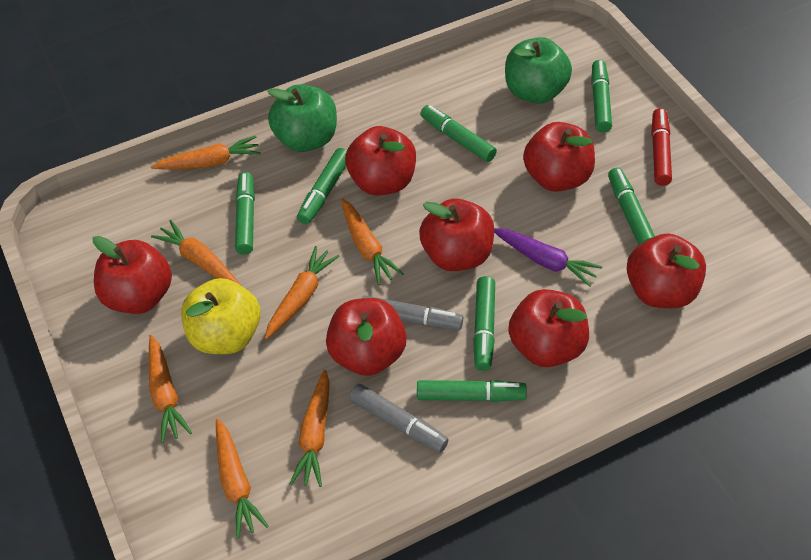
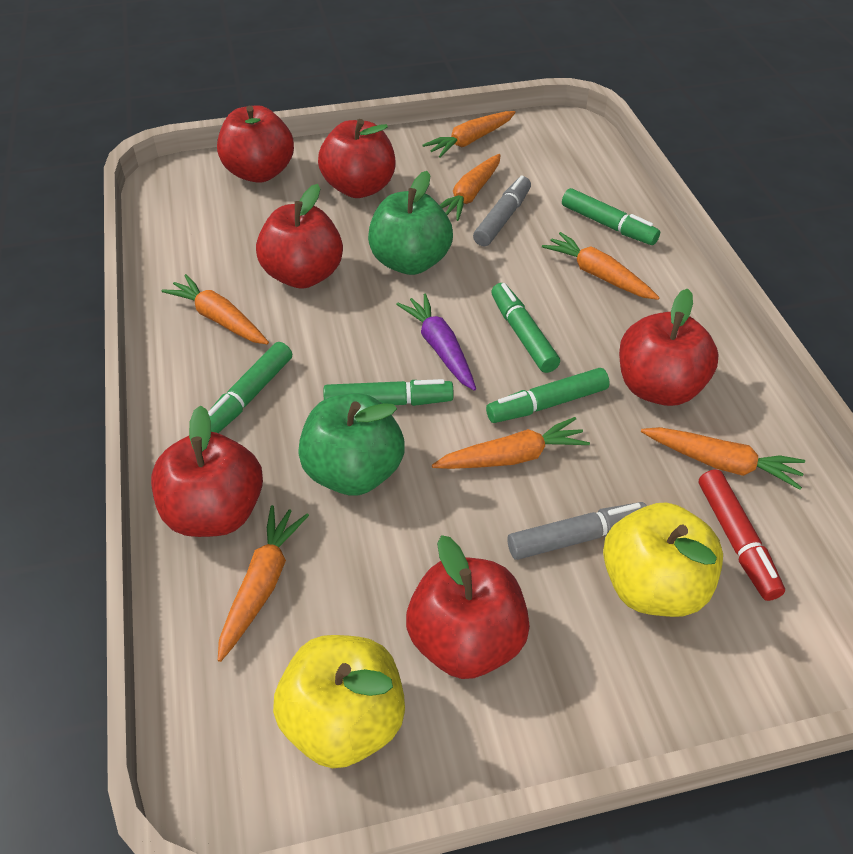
green marker: [235,172,255,255] [297,148,347,224] [417,380,527,402] [420,105,497,162] [473,276,495,371] [591,60,612,132] [608,168,655,245] = 7 -> [208,342,292,433] [323,379,454,406] [486,368,610,423] [491,283,560,373] [562,188,660,245] = 5
red apple: [93,236,172,314] [326,298,407,376] [345,126,416,196] [419,198,494,271] [508,289,589,367] [523,122,595,192] [627,233,706,308] = 7 -> [151,405,263,537] [217,105,294,183] [256,184,343,289] [318,119,396,198] [406,535,530,679] [619,289,718,406] = 6
yellow apple: [181,278,261,354] = 1 -> [273,635,405,769] [603,503,723,617] = 2

